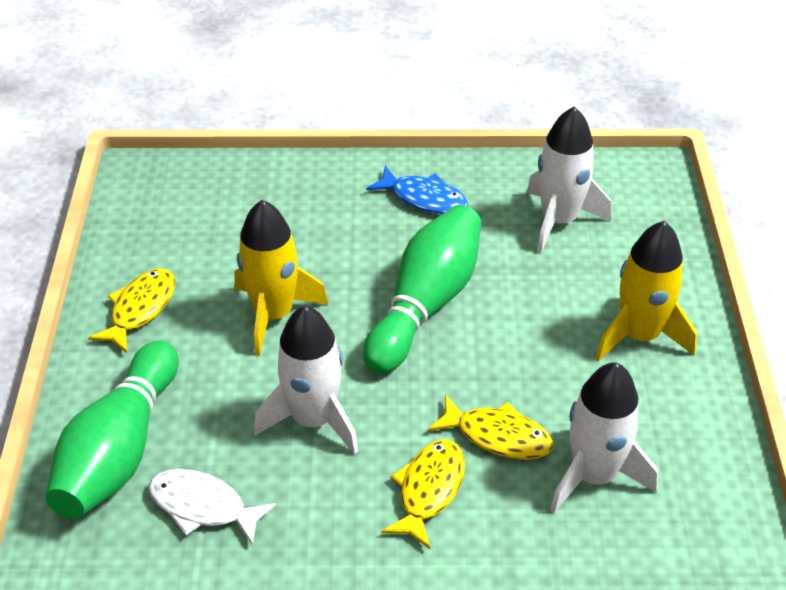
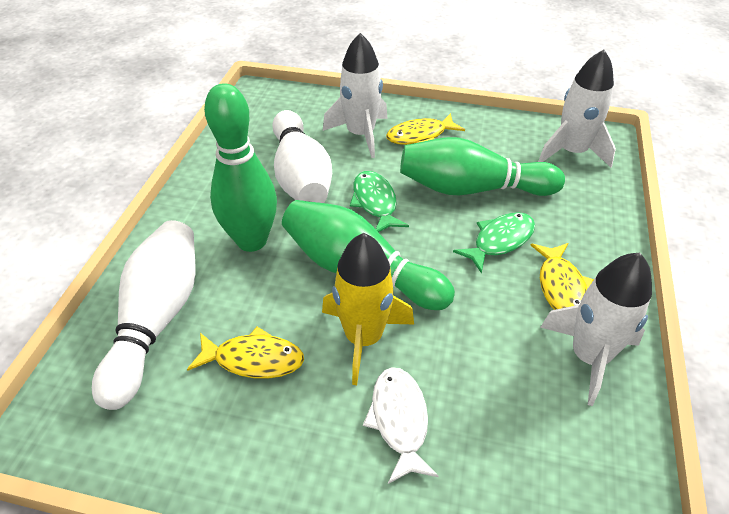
blue fish: [366,166,468,214] = 1 -> none = 0
green bowling pin: [46,340,179,519] [363,205,481,374] = 2 -> [204,83,277,252] [282,200,455,310] [400,137,565,196] = 3
green fish: none = 0 -> [350,171,409,232] [453,212,535,274] = 2
white bowling pin: none = 0 -> [92,220,195,410] [272,110,332,203] = 2
yellow rocket: [234,200,328,356] [595,221,697,362] = 2 -> [322,233,414,385] = 1

